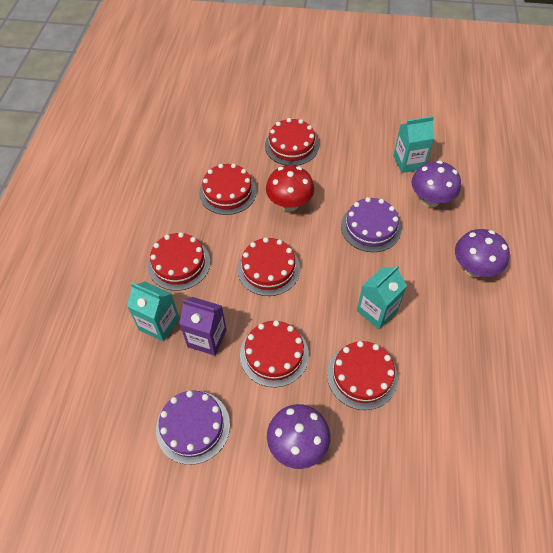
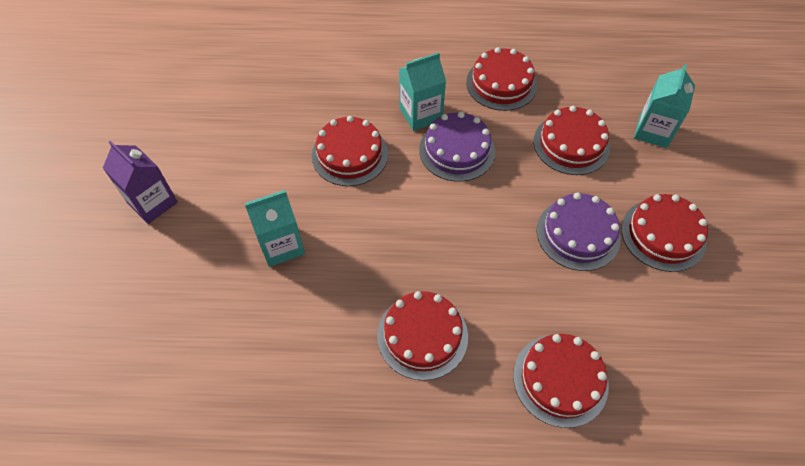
purple mushroom: [267,404,330,469] [412,160,461,207] [455,229,510,277] = 3 -> none = 0
red mushroom: [266,165,314,211] = 1 -> none = 0

